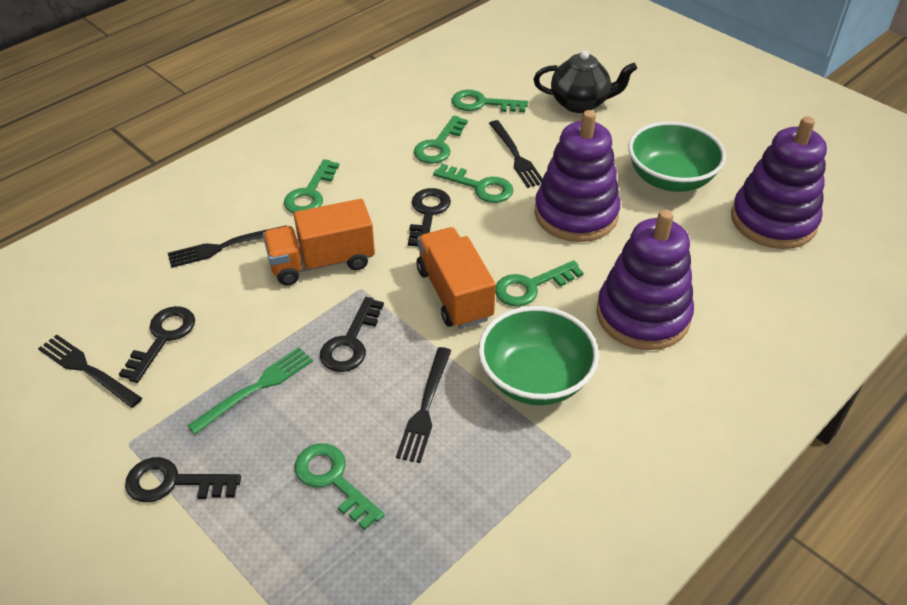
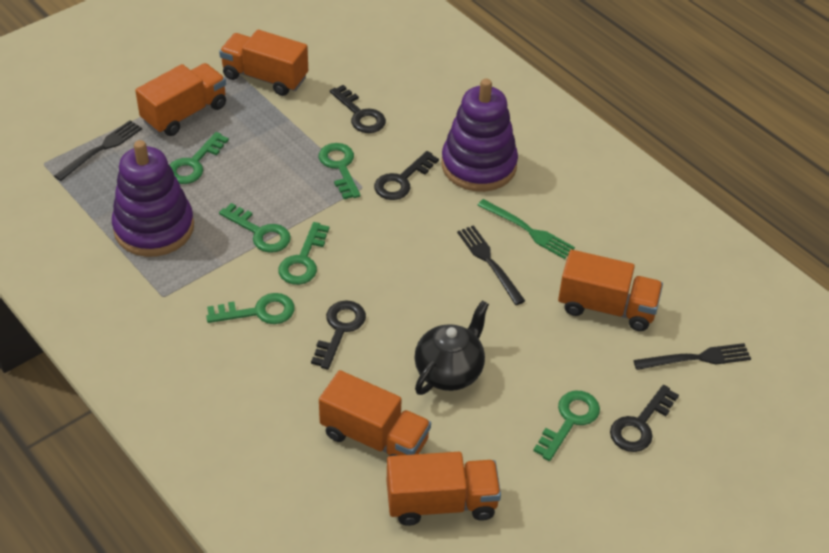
black fork: [38,335,142,408] [168,226,284,268] [396,347,451,463] [489,120,542,188] = 4 -> [54,120,142,181] [457,225,525,305] [633,343,751,370] = 3
green bowl: [478,306,599,405] [628,121,726,192] = 2 -> none = 0
orange truck: [263,199,375,285] [417,227,496,329] = 2 -> [135,63,226,136] [219,30,308,96] [319,370,431,456] [387,452,501,526] [558,250,663,331] = 5
purple stacking toy: [535,110,620,242] [596,210,694,350] [731,116,827,249] = 3 -> [112,140,194,257] [442,79,518,192] = 2

